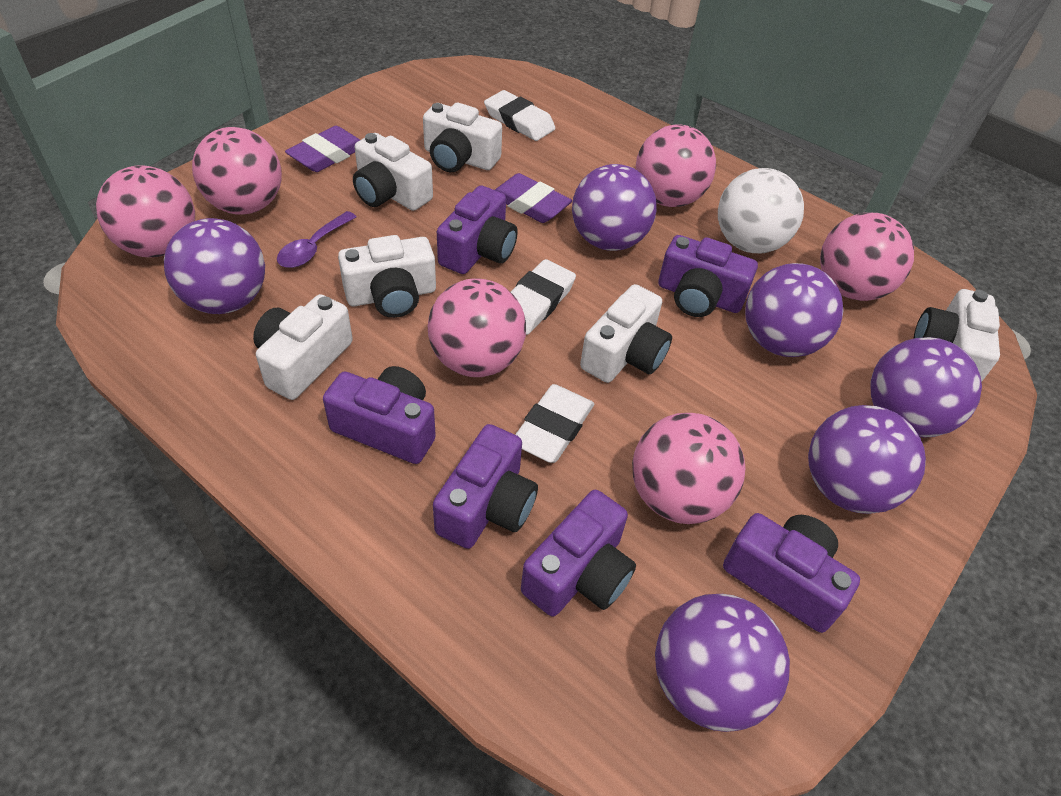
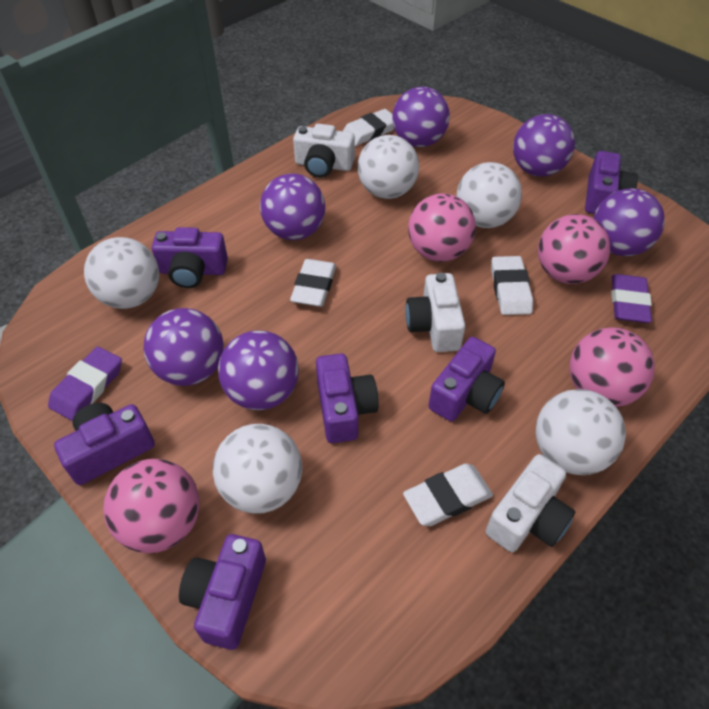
pink ball: [96,165,195,257] [192,127,282,214] [428,278,526,377] [632,413,746,524] [636,124,716,207] [820,213,914,301] = 6 -> [103,459,200,553] [408,193,476,262] [538,214,611,284] [570,327,655,407] = 4
purple spoon: [277,211,356,268] = 1 -> none = 0
white ball: [718,168,804,253] = 1 -> [84,237,159,309] [213,424,302,514] [358,135,419,199] [456,162,522,228] [536,389,626,475] = 5
white camera: [253,294,353,400] [338,235,436,318] [353,133,433,211] [423,103,502,172] [580,284,672,383] [914,289,1000,382] = 6 -> [293,124,355,178] [405,273,465,352] [486,454,576,552] = 3
white eraser: [484,90,556,141] [511,259,576,335] [515,384,594,463] = 3 -> [290,259,336,307] [343,109,394,146] [403,463,493,526] [491,256,533,315] = 4

